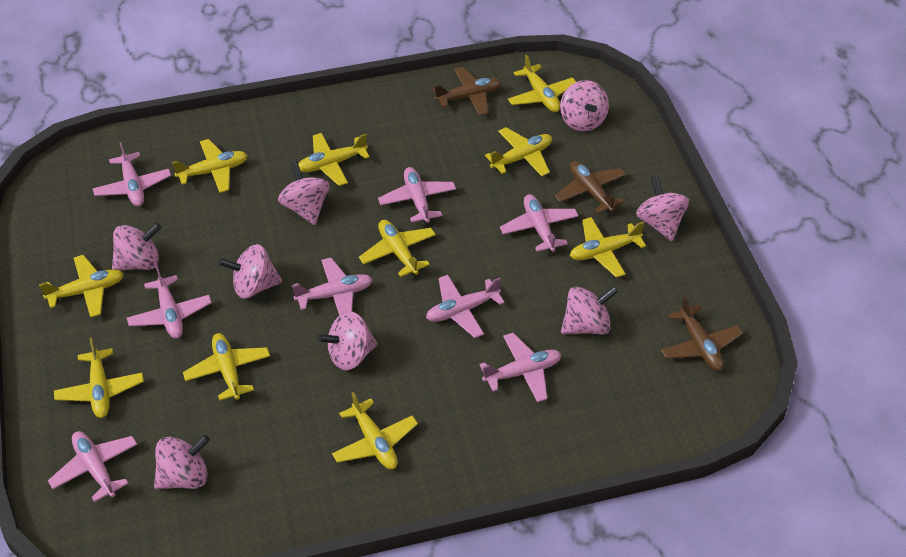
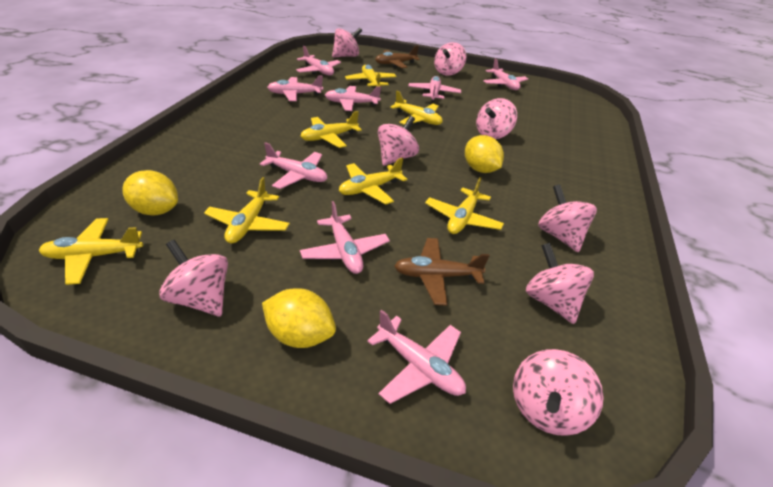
brown plane: [433,67,502,116] [554,161,626,214] [661,296,743,371] = 3 -> [375,46,420,68] [394,238,489,306] = 2
yellow lemon: none = 0 -> [122,170,178,216] [262,288,336,348] [465,135,504,173] = 3
yellow plane: [39,255,124,318] [54,338,144,418] [172,139,248,193] [183,333,270,401] [298,133,370,186] [332,392,418,469] [359,220,436,277] [485,127,552,176] [508,55,576,112] [570,217,646,278] = 10 -> [39,218,143,285] [204,177,290,243] [300,111,362,148] [339,157,407,205] [345,65,397,88] [390,91,443,125] [425,177,504,234] = 7

